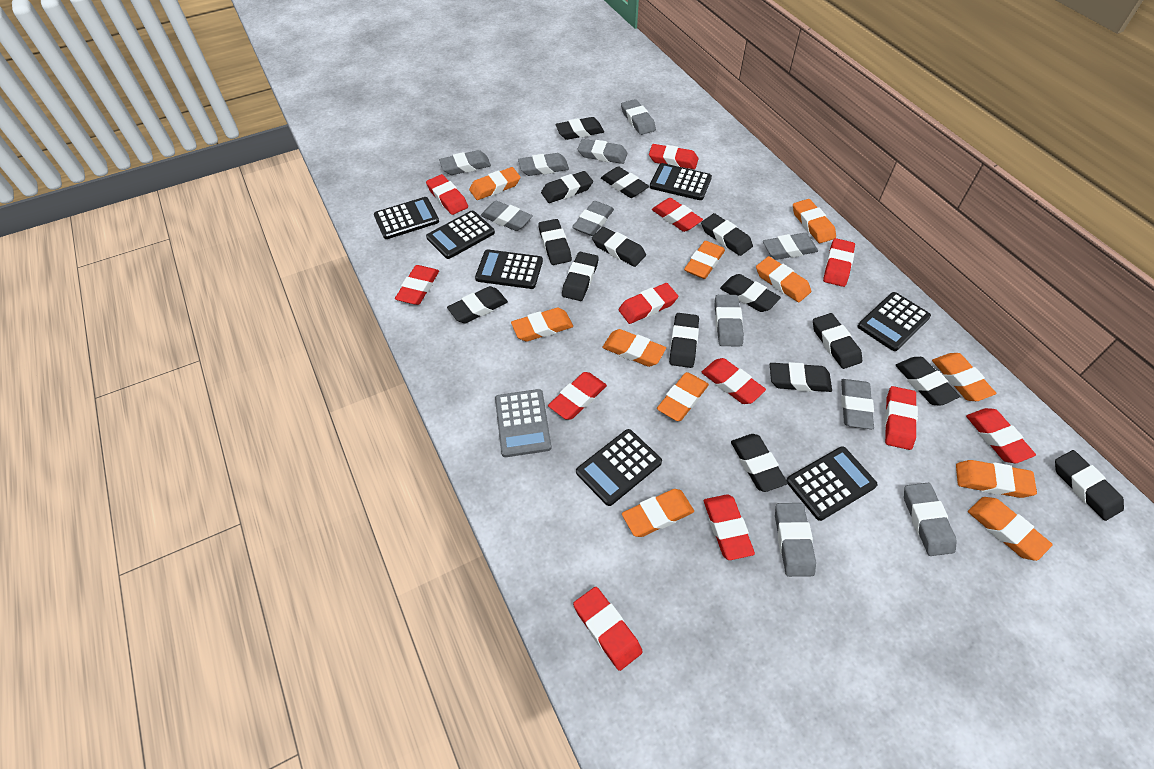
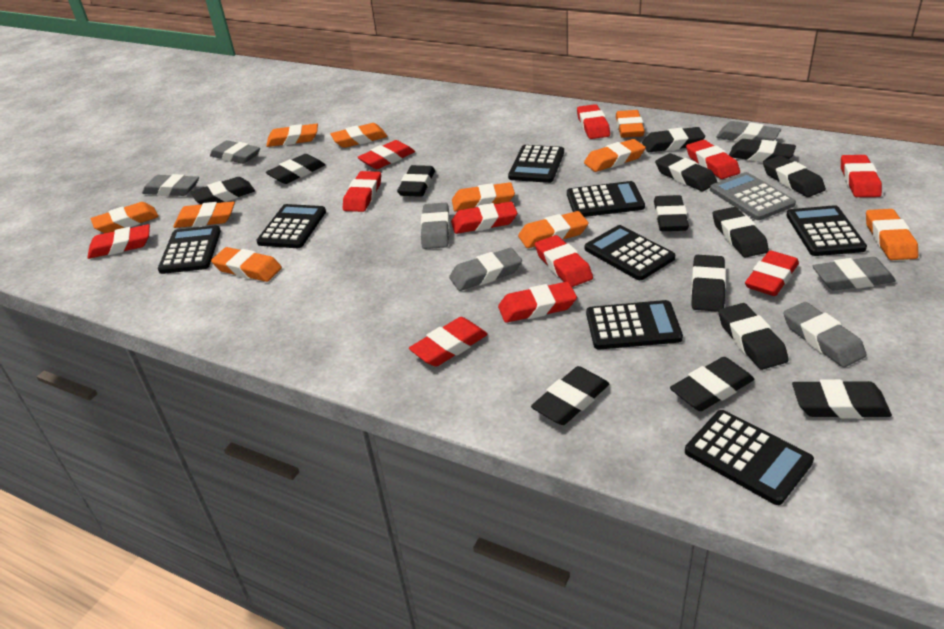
black calculator: [374,197,439,239] [426,210,495,259] [475,249,543,289] [576,429,662,506] [650,163,712,200] [787,446,878,521] [858,292,931,351] = 7 -> [158,225,221,274] [256,204,326,248] [508,145,564,183] [567,181,645,217] [585,225,676,280] [586,300,683,349] [685,410,814,505] [786,205,867,256] = 8
black eraser: [447,286,508,324] [538,219,572,265] [541,171,593,203] [555,117,604,140] [562,252,599,301] [592,227,646,267] [601,166,649,198] [669,313,699,368] [701,213,753,256] [720,274,781,312] [731,434,788,492] [770,362,832,392] [813,313,862,369] [896,357,960,406] [1055,450,1124,521] = 15 -> [191,177,255,204] [266,154,325,184] [397,165,435,197] [531,366,609,425] [642,127,705,152] [654,195,689,231] [655,153,717,191] [670,357,754,411] [691,255,726,312] [713,207,769,257] [718,303,789,370] [729,139,796,162] [763,155,826,197] [792,379,892,419] = 14
grey eraser: [439,150,491,175] [480,201,533,231] [518,153,569,176] [572,201,614,236] [578,139,628,164] [621,99,656,135] [714,295,744,346] [763,233,818,260] [775,503,816,577] [841,379,874,429] [904,483,957,556] = 11 -> [142,174,199,196] [210,140,260,164] [421,203,450,249] [449,248,522,291] [716,121,781,142] [784,302,866,367] [813,257,896,290] = 7
orange eraser: [469,167,521,200] [511,308,573,342] [602,329,666,367] [622,489,694,537] [657,372,709,421] [684,241,725,279] [756,256,811,302] [793,199,836,243] [932,353,996,401] [956,460,1037,498] [968,497,1053,561] = 11 -> [91,202,159,233] [173,201,235,228] [211,247,282,282] [266,123,318,147] [330,123,388,148] [452,182,515,211] [518,211,589,248] [584,139,646,172] [616,110,645,138] [866,209,918,260] = 10
red eraser: [395,265,439,305] [426,174,468,215] [548,372,607,420] [573,587,643,671] [619,283,678,324] [649,144,698,169] [652,198,703,232] [701,358,766,404] [704,494,755,560] [823,238,855,287] [885,386,918,450] [966,408,1036,463] = 12 -> [87,224,150,259] [343,171,381,212] [357,140,415,169] [409,317,488,367] [451,201,517,234] [498,282,577,323] [535,235,593,287] [577,104,610,139] [686,140,740,179] [745,250,799,296] [841,155,882,197] = 11

